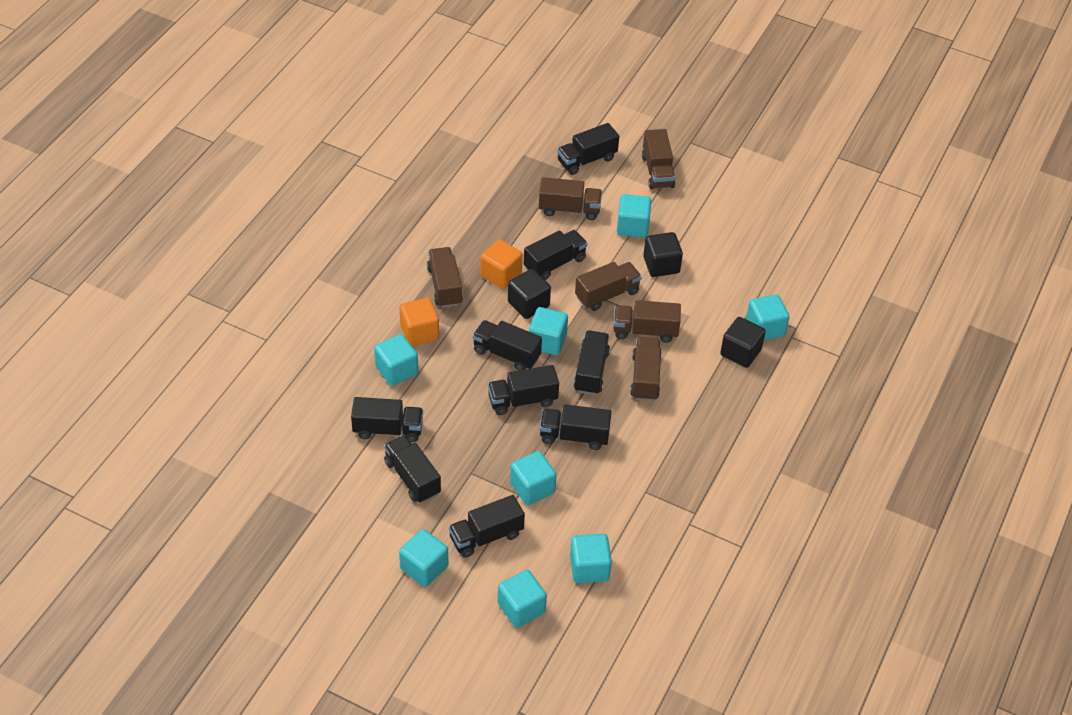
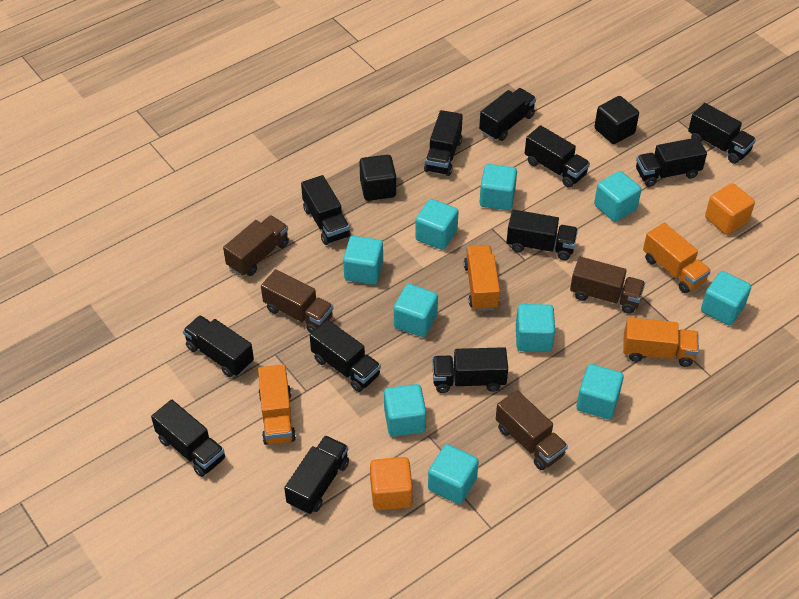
black cube: [508,269,551,319] [643,232,683,277] [720,317,766,368] = 3 -> [359,155,396,201] [594,96,639,144] = 2
black truck: [351,397,423,442] [384,435,441,503] [449,495,525,558] [473,320,542,371] [488,365,559,415] [524,230,588,280] [540,405,611,450] [557,123,619,175] [573,330,610,395] = 9 -> [151,400,225,477] [183,315,254,377] [284,435,349,514] [301,175,351,245] [310,320,381,392] [424,110,463,176] [432,347,508,393] [479,88,536,141] [507,210,578,260] [525,125,590,188] [636,137,707,187] [688,103,756,164] = 12
brown truck: [427,247,463,308] [539,177,602,220] [575,262,642,311] [614,300,681,343] [630,337,662,401] [642,129,675,190] = 6 -> [223,215,289,276] [261,269,333,333] [496,390,568,470] [570,257,645,314] = 4
orange truck: none = 0 -> [258,365,296,445] [464,245,500,311] [623,317,699,367] [643,222,711,293] = 4
turquoise cube: [374,334,418,386] [399,529,448,587] [498,570,547,628] [510,451,557,505] [529,307,568,355] [570,534,612,583] [617,194,651,238] [746,294,790,340] = 8 -> [343,236,383,285] [384,384,426,437] [394,284,438,337] [415,199,459,250] [428,444,479,504] [479,164,517,210] [516,304,555,352] [577,364,624,419] [594,171,641,222] [701,271,751,325] = 10

